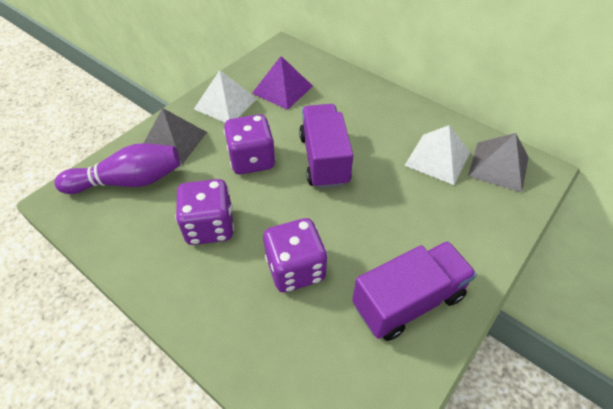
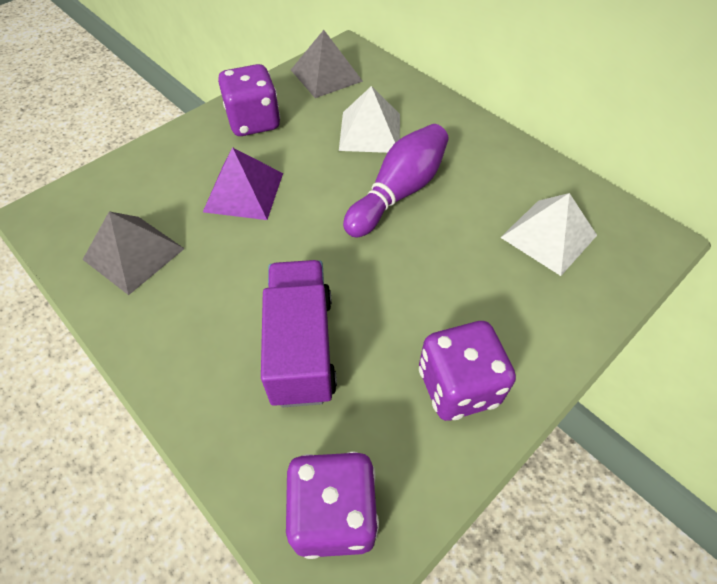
purple truck: [299,104,353,189] [352,241,477,341] = 2 -> [261,260,337,407] = 1

